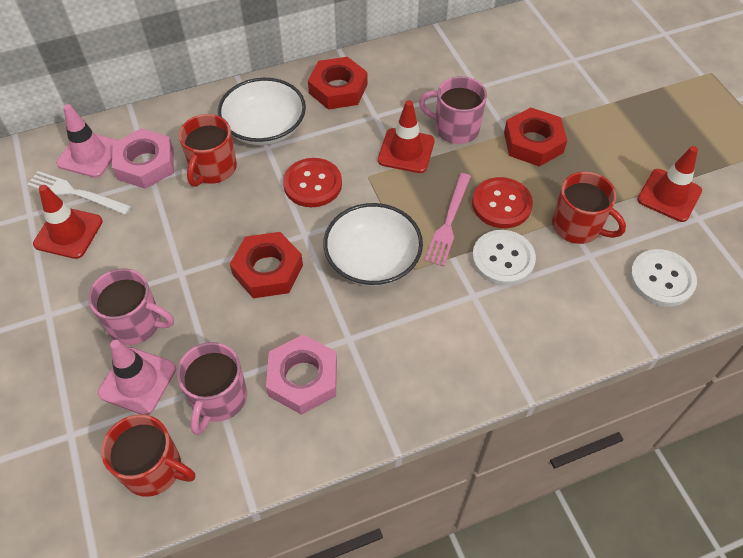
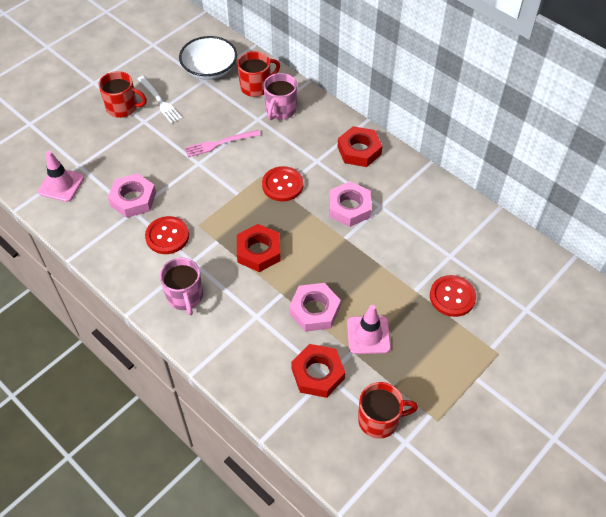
pink mug: [88,268,174,345] [177,342,247,435] [419,76,487,144] = 3 -> [160,258,203,315] [264,73,297,120] = 2
pink nut: [112,128,174,189] [266,334,337,415] = 2 -> [108,173,156,218] [289,283,341,332] [329,181,371,227] = 3
red button: [283,158,342,207] [472,177,533,228] = 2 -> [145,216,189,254] [262,166,304,201] [430,275,476,317] = 3
red traffic cone: [33,185,103,259] [378,100,435,173] [637,146,702,222] = 3 -> none = 0
white bowl: [218,78,306,146] [323,203,423,286] = 2 -> [179,36,237,80] = 1
white button: [472,230,536,286] [630,249,697,307] = 2 -> none = 0

